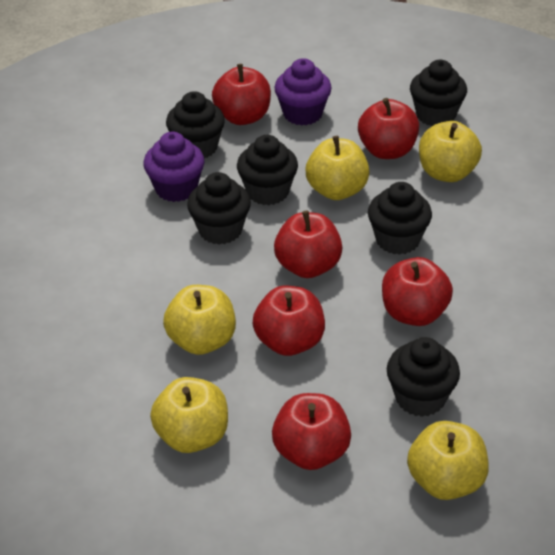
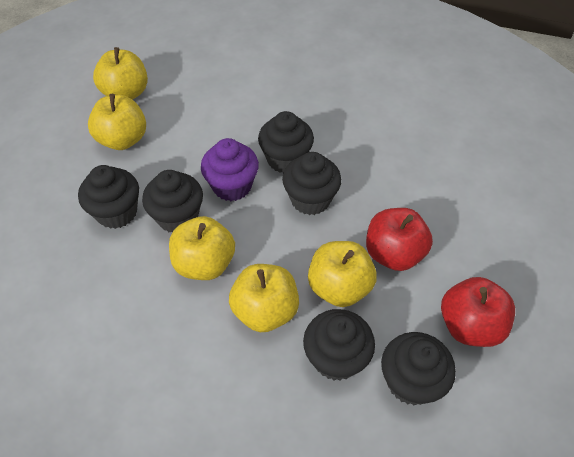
purple cupcake: [143,132,205,202] [274,58,332,126] = 2 -> [201,138,259,201] = 1
red apple: [212,64,271,125] [253,286,325,356] [272,393,351,470] [274,211,343,278] [358,98,419,159] [382,257,453,326] = 6 -> [366,208,433,271] [441,277,515,347] = 2

